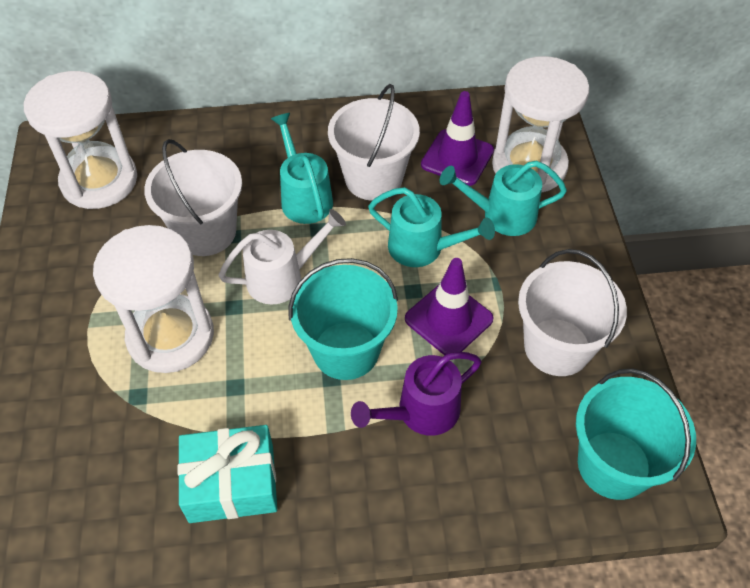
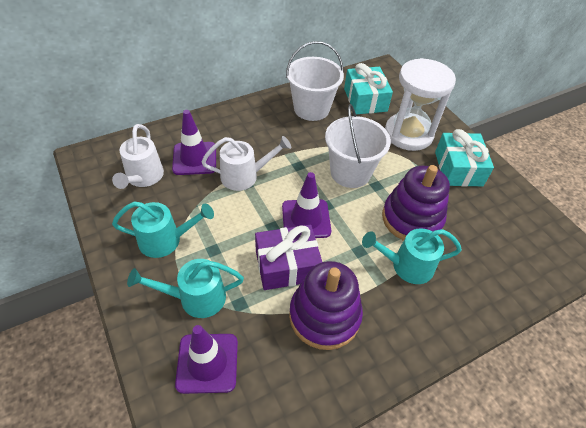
purple gift: none = 0 -> [255,225,322,290] = 1
purple stacking toy: none = 0 -> [289,261,363,350] [382,165,450,241] = 2
purple traffic cone: [405,258,494,355] [421,91,494,186] = 2 -> [172,110,216,175] [175,325,238,394] [282,172,331,238] = 3
purple watering can: [351,352,481,436] = 1 -> none = 0
turquoise bucket: [288,258,398,380] [576,369,696,500] = 2 -> none = 0
turquoise gift: [178,425,277,523] = 1 -> [344,63,393,114] [435,129,494,187] = 2
white bucket: [144,139,242,256] [328,84,420,201] [518,249,627,376] = 3 -> [286,41,344,121] [325,104,391,188] = 2
white hourglass: [24,71,137,209] [93,225,214,373] [492,56,589,193] = 3 -> [385,58,456,151] = 1
white watering can: [218,209,346,305] = 1 -> [112,124,164,189] [201,136,291,191] = 2

